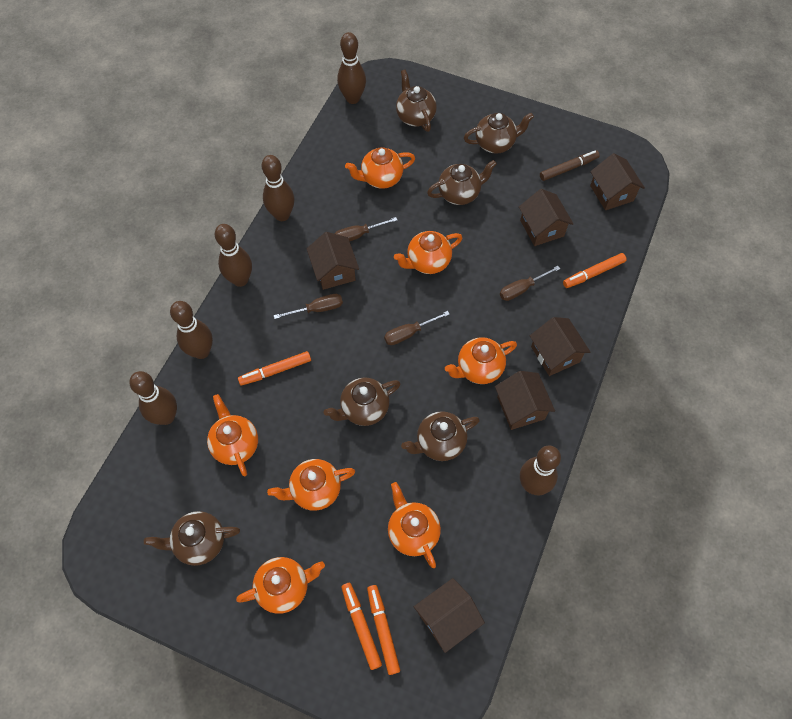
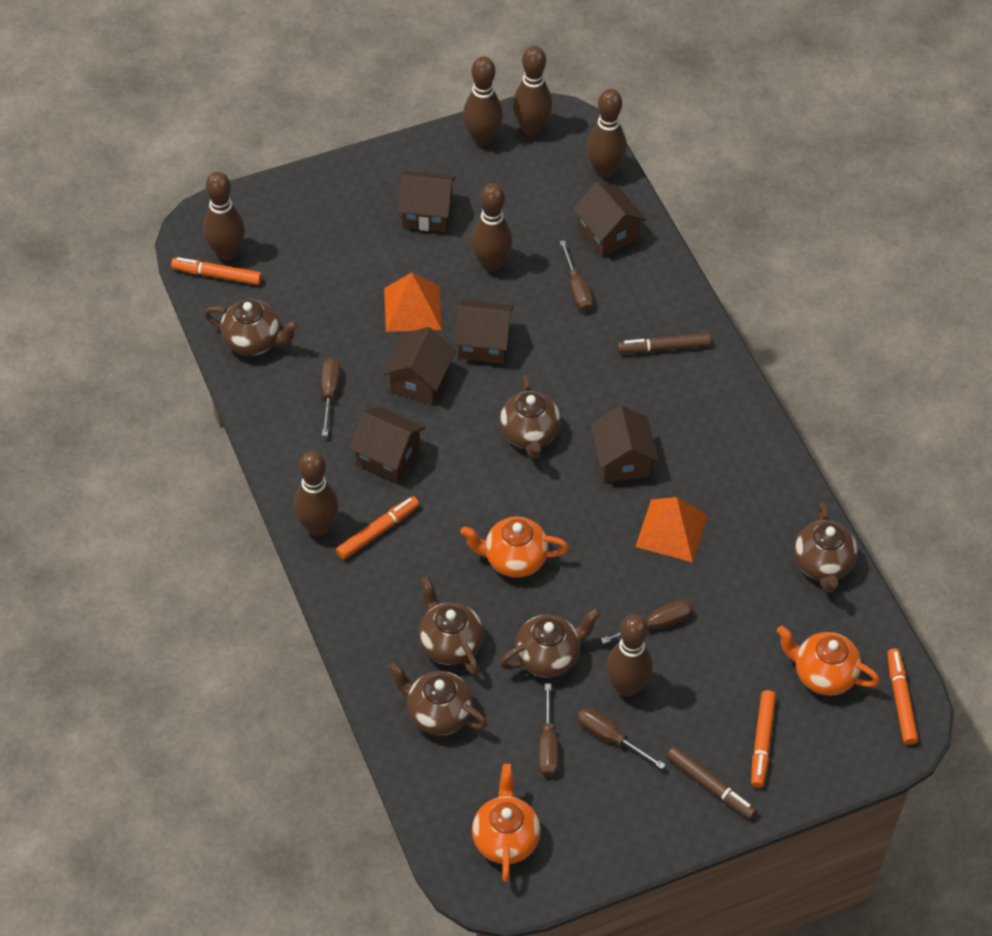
brown bowling pin: [129,371,177,425] [170,301,213,359] [215,224,252,287] [262,155,295,221] [337,32,366,104] [520,446,561,495] = 6 -> [203,171,245,260] [294,451,339,536] [463,56,503,146] [471,183,513,272] [513,46,553,136] [587,89,627,178] [606,614,653,697] = 7
brown marker: [540,150,600,181] = 1 -> [617,333,711,353] [666,746,757,819] = 2
brown screwdriver: [274,294,343,319] [335,217,397,242] [384,311,450,345] [500,266,560,301] = 4 -> [321,357,340,436] [538,683,558,777] [560,240,593,311] [577,707,666,769] [601,600,692,644] = 5
orange pyramid: none = 0 -> [384,273,442,332] [635,497,708,563] = 2
orange teapot: [207,394,258,476] [236,557,325,614] [267,459,355,511] [345,147,415,189] [388,482,441,568] [394,231,462,274] [445,337,517,384] = 7 -> [460,517,569,578] [472,764,541,882] [777,626,880,695] = 3

